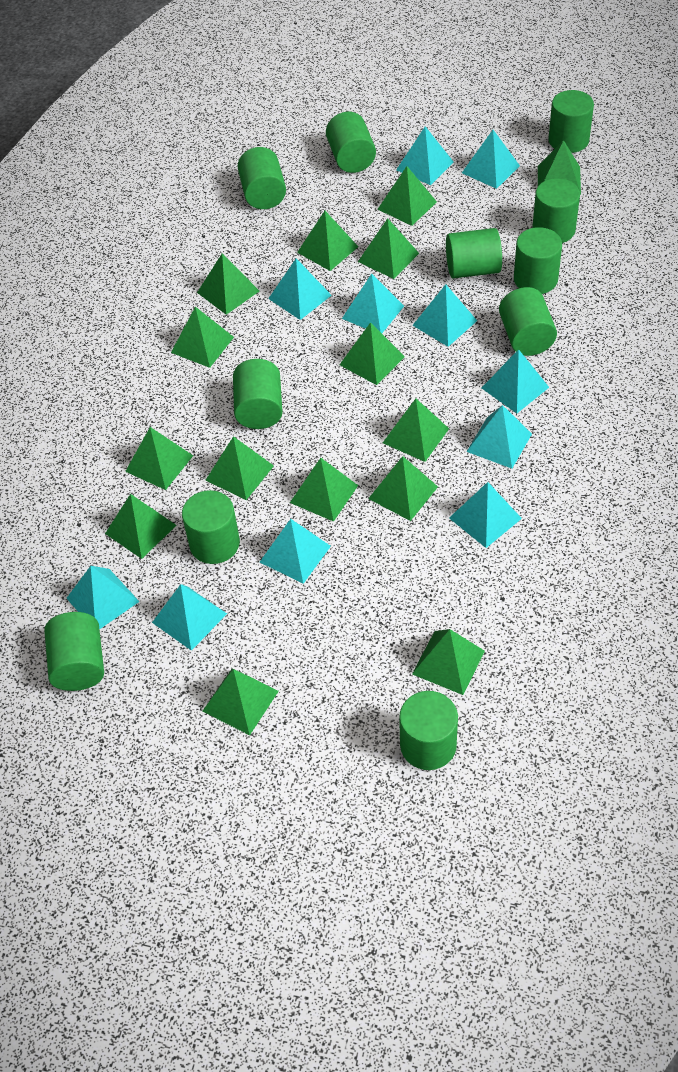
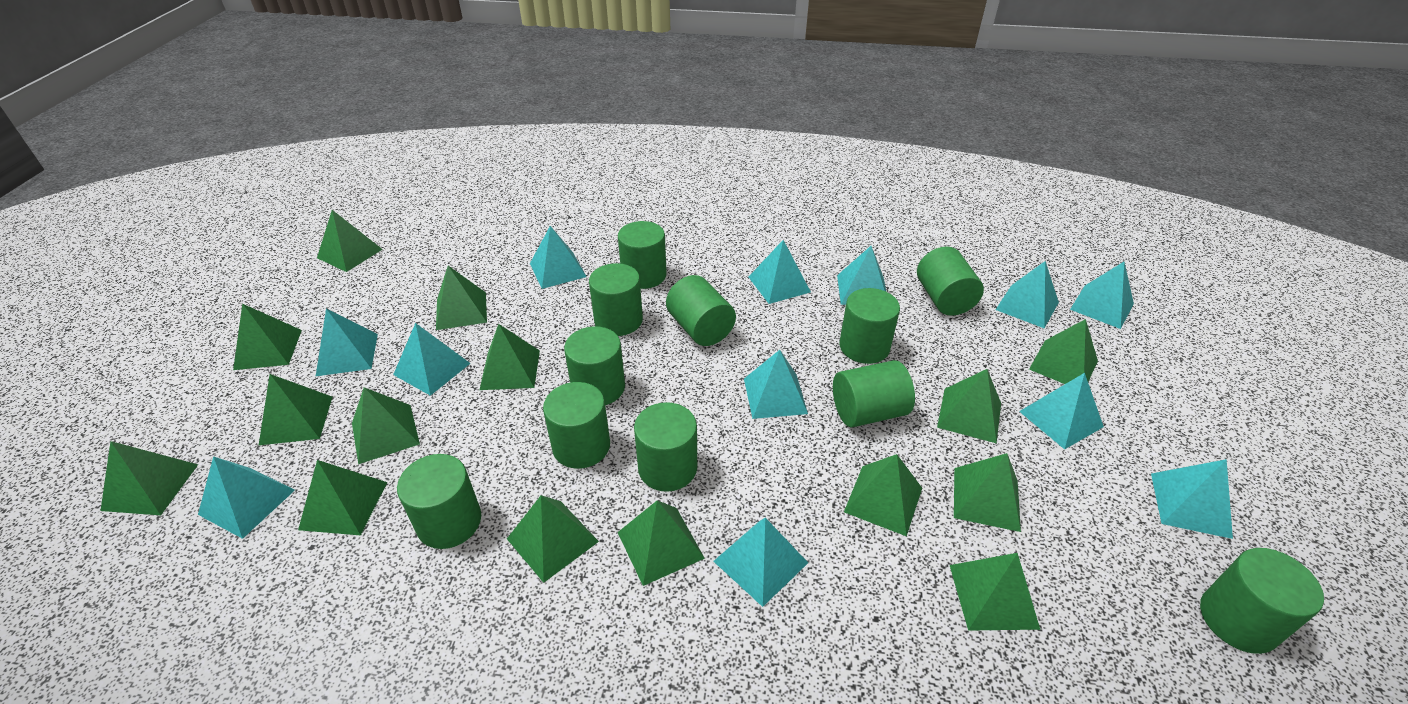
turquoise pyramid: [66,566,140,629] [152,584,227,651] [260,519,331,584] [268,258,332,320] [342,273,404,333] [396,126,454,185] [412,284,477,347] [449,482,522,548] [462,130,520,189] [467,405,532,469] [482,349,549,413] = 11 -> [198,456,295,539] [316,309,378,376] [393,323,470,396] [530,226,587,289] [713,518,808,607] [744,350,808,419] [749,240,811,304] [837,246,886,305] [996,261,1059,328] [1019,373,1104,449] [1070,262,1134,329] [1151,459,1233,539] = 12

